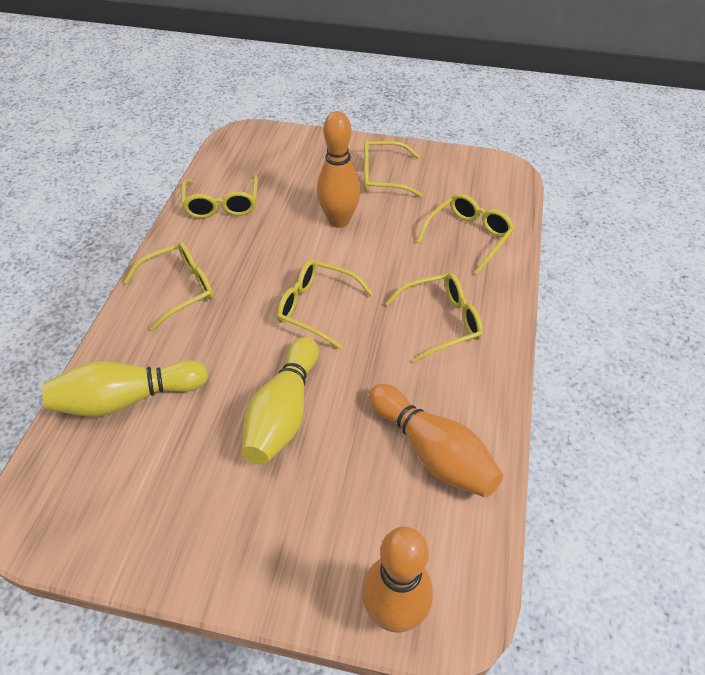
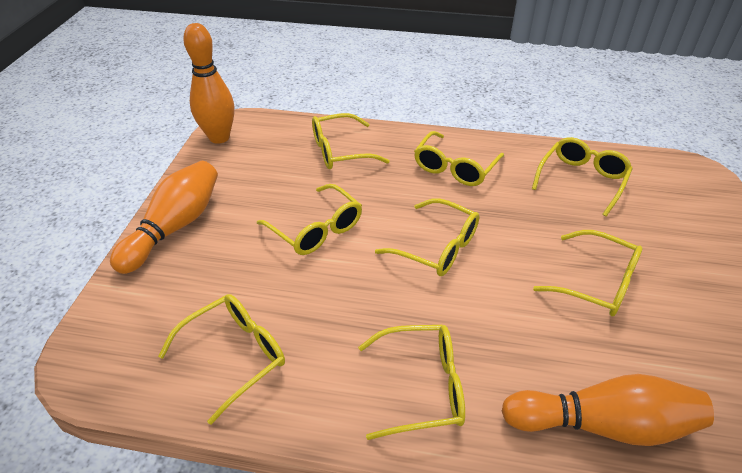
yellow bowling pin: [42,360,208,416] [242,337,319,465] = 2 -> none = 0
yellow glasses: [124,242,214,331] [182,175,258,218] [277,259,373,349] [364,139,423,198] [386,273,483,362] [417,194,514,274] = 6 -> [158,294,285,425] [257,184,362,255] [312,113,390,169] [358,325,465,440] [375,198,480,276] [414,131,504,186] [532,137,633,217] [533,230,643,316] = 8

